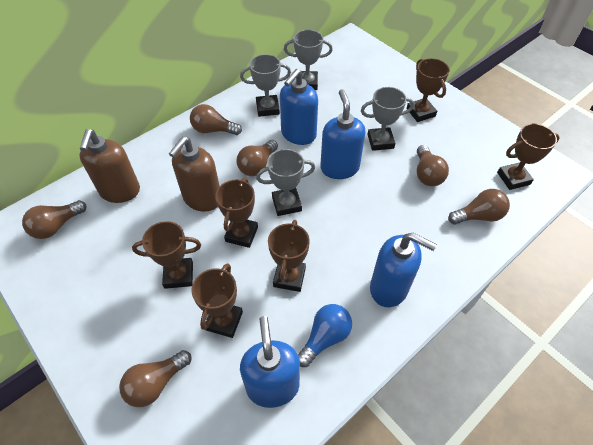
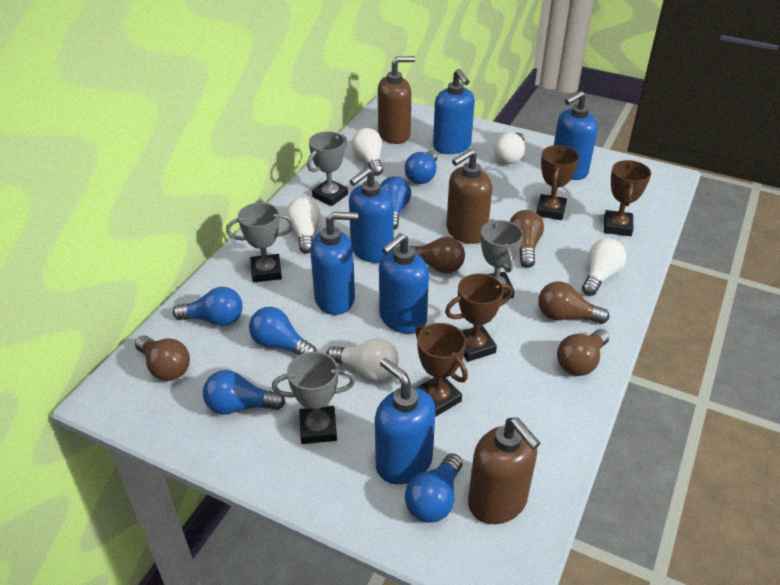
blue light bulb: [298,304,352,367] = 1 -> [173,287,242,326] [203,370,286,415] [249,307,316,355] [380,176,411,230] [405,151,437,184] [405,453,462,523] = 6
blue soap dispenser: [240,316,300,408] [280,69,318,145] [320,89,366,179] [370,233,437,307] = 4 -> [310,212,358,315] [349,167,394,263] [375,358,436,484] [379,233,429,334] [433,69,475,154] [554,91,598,180] = 6
brown light bulb: [22,200,86,239] [119,350,192,407] [190,104,242,135] [236,140,278,176] [417,145,449,186] [448,189,510,224] = 6 -> [135,336,190,381] [410,237,465,273] [510,210,544,268] [538,282,609,324] [557,329,609,376] = 5
brown soap dispenser: [79,129,140,203] [169,137,219,212] = 2 -> [378,56,415,144] [446,149,492,244] [468,418,540,524] = 3
brown trophy: [132,221,201,289] [191,263,243,338] [215,178,258,248] [268,220,310,292] [406,58,450,122] [497,124,560,190] = 6 -> [415,323,468,417] [445,273,513,362] [536,145,579,220] [604,160,651,236] = 4
white light bulb: none = 0 -> [286,197,321,253] [326,338,399,381] [352,128,384,176] [494,133,525,164] [582,238,626,296] = 5

